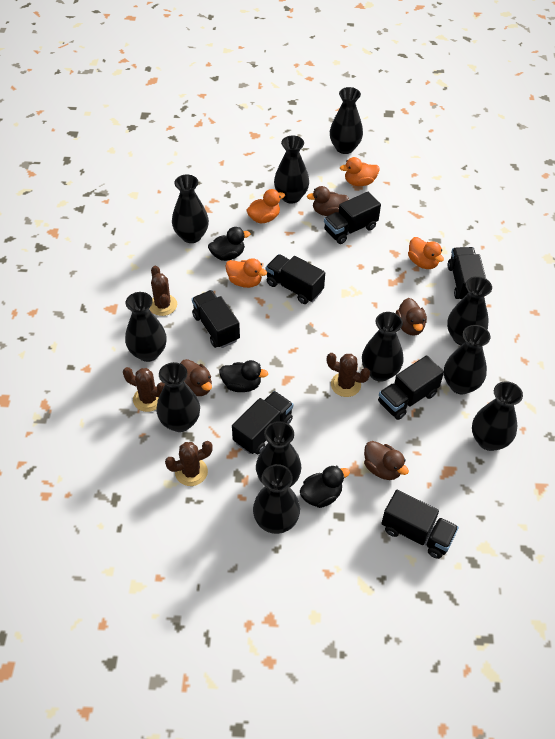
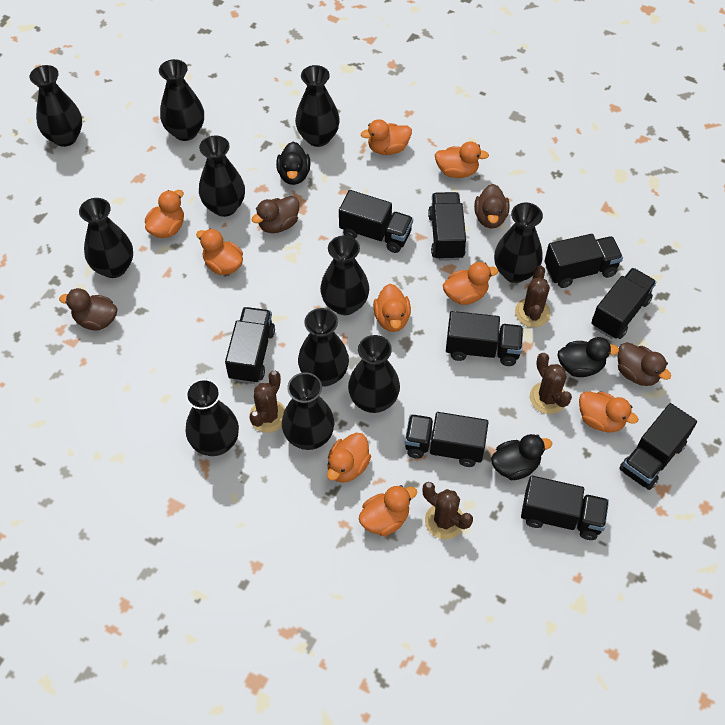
black truck: [192,290,240,348] [232,391,293,454] [266,254,325,304] [324,192,381,244] [378,355,444,420] [381,490,459,559] [448,247,486,300] = 7 -> [225,307,275,384] [339,190,413,253] [405,412,488,467] [428,192,466,261] [446,311,523,366] [521,476,609,540] [544,234,623,288] [591,268,656,339] [619,403,697,490] = 9
orange duck: [225,258,267,288] [246,189,285,223] [340,157,380,186] [408,237,444,269] = 4 -> [145,190,184,238] [196,229,243,275] [327,433,371,483] [359,485,417,536] [361,119,412,155] [373,284,411,332] [435,141,489,178] [443,262,498,305] [579,391,638,432] = 9

